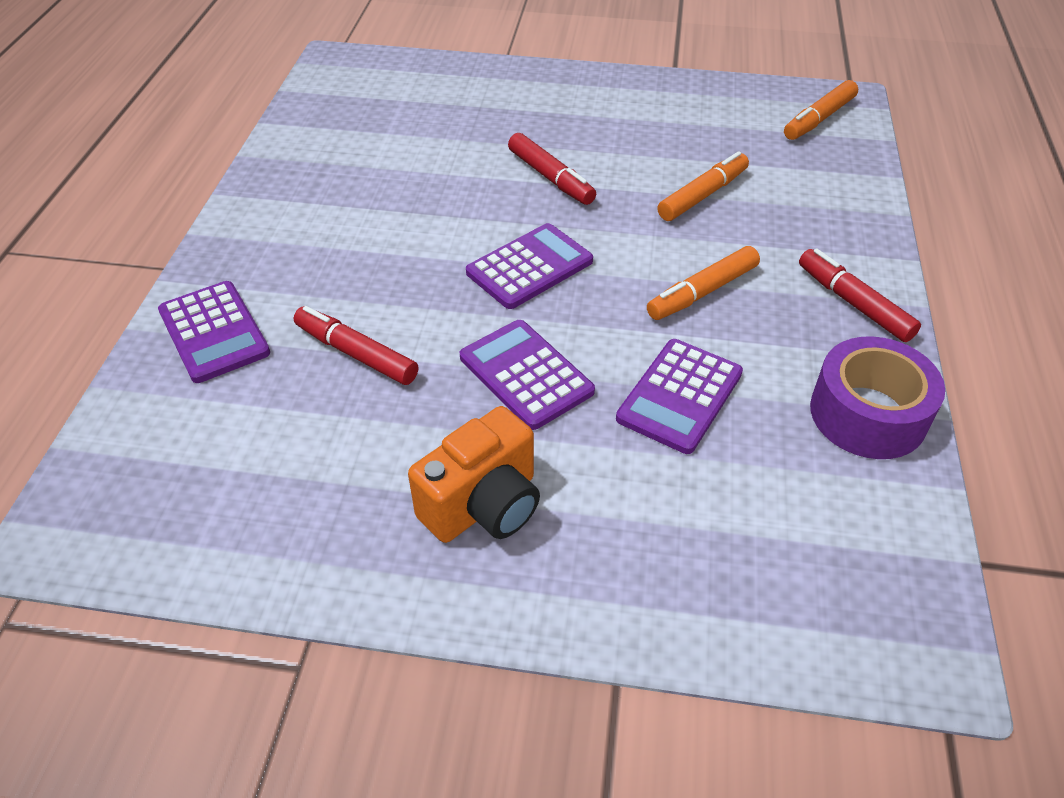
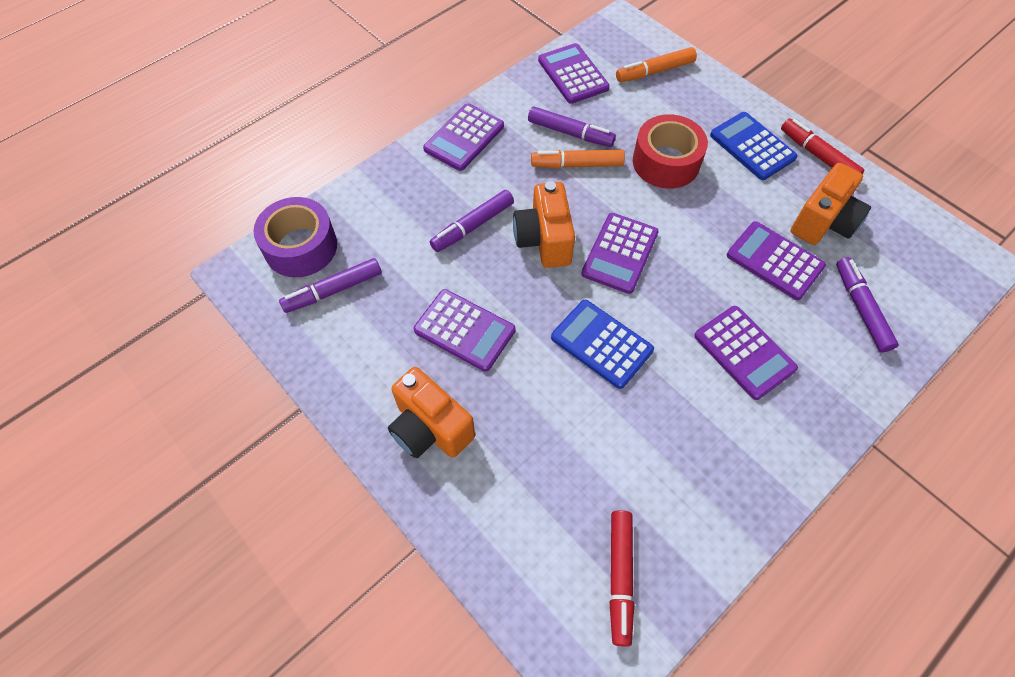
blue calculator: none = 0 -> [551,300,654,389] [710,112,798,180] = 2
orange camera: [408,406,540,543] = 1 -> [388,367,475,458] [513,181,575,268] [791,163,871,245] = 3
orange marker: [647,246,760,320] [657,151,749,221] [784,80,858,140] = 3 -> [531,149,625,168] [616,47,697,82] = 2
purple calculator: [158,281,270,383] [460,320,595,430] [466,223,593,309] [616,339,743,454] = 4 -> [414,289,515,372] [423,103,504,171] [538,43,610,104] [581,213,659,294] [694,306,798,400] [727,221,826,300] = 6
purple marker: none = 0 -> [279,258,382,313] [430,190,514,252] [528,107,616,147] [836,257,898,352] = 4
red marker: [294,306,418,385] [508,133,596,205] [799,249,921,342] = 3 -> [609,510,634,647] [781,119,864,174] = 2
red tape: none = 0 -> [633,114,708,189] = 1

